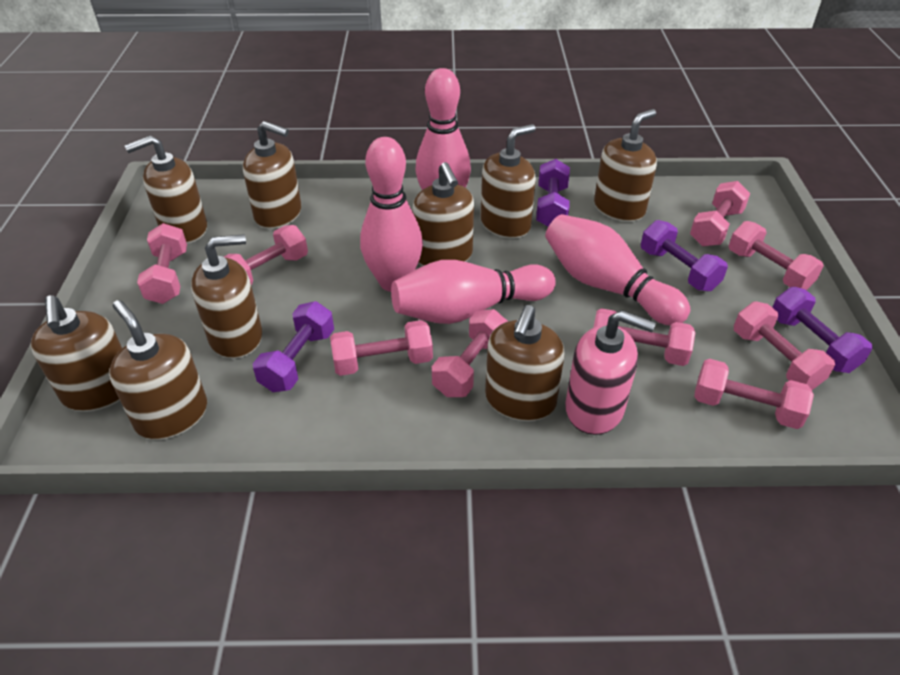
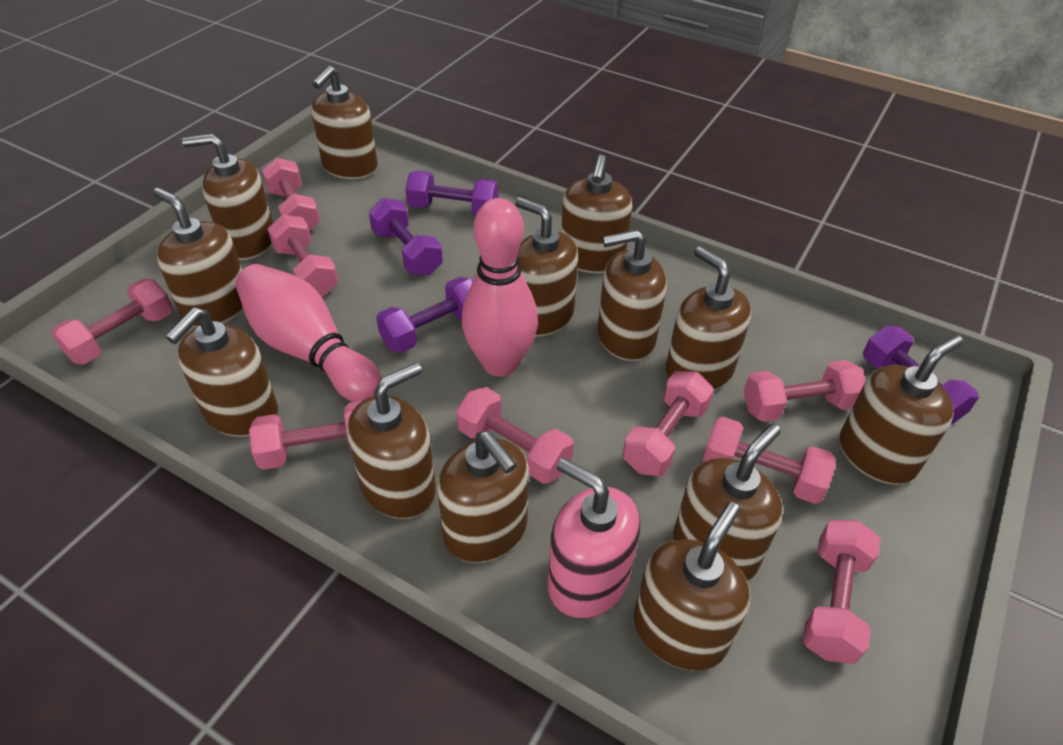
brown soap dispenser: [30,295,122,412] [109,300,207,440] [125,135,207,244] [191,234,262,359] [243,121,301,229] [412,162,474,266] [481,124,536,238] [485,305,565,421] [594,109,657,222] = 9 -> [153,188,243,327] [166,308,278,437] [182,134,273,260] [312,66,378,179] [347,363,436,519] [437,431,529,563] [515,197,578,336] [561,155,632,273] [598,229,667,361] [634,502,750,671] [666,246,751,390] [673,424,783,581] [840,335,963,484] = 13
pink bowling pin: [360,137,423,292] [391,260,556,324] [416,68,471,190] [545,214,690,326] = 4 -> [235,264,381,402] [462,198,538,376] = 2

